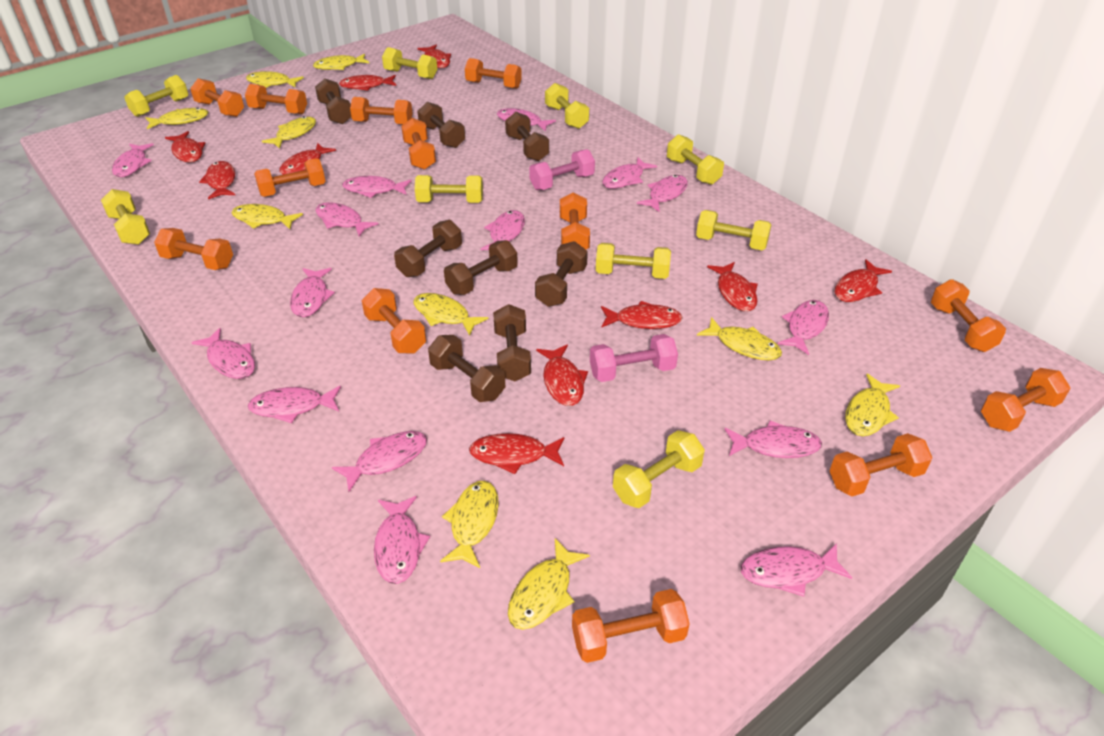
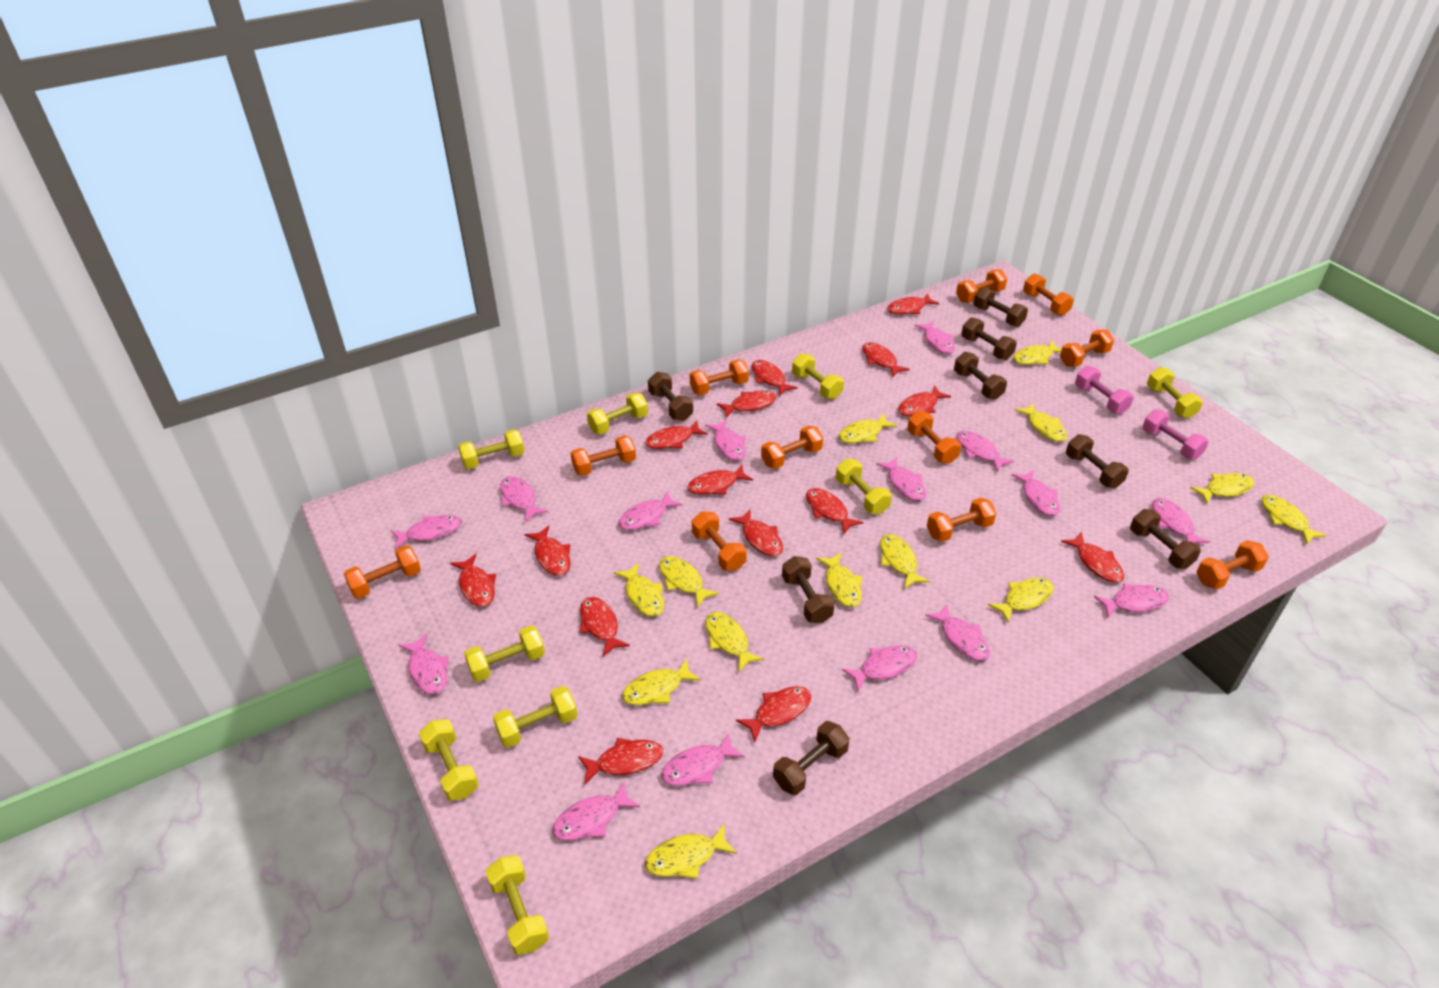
orange dumbbell: [154,228,233,270] [190,78,244,117] [245,84,307,114] [254,158,326,197] [350,97,413,124] [362,288,426,354] [401,118,436,170] [465,58,522,89] [560,192,590,249] [572,589,690,663] [830,433,932,496] [931,279,1006,352] [981,368,1071,432] = 13 -> [344,545,421,599] [571,435,636,476] [690,359,749,395] [692,511,747,571] [761,426,823,469] [907,411,961,464] [927,498,996,542] [956,269,1007,302] [1023,273,1074,316] [1060,330,1114,367] [1196,540,1269,590] = 11
red fish: [165,131,205,162] [199,161,235,199] [279,143,336,175] [339,75,396,91] [417,45,451,68] [469,433,564,474] [536,344,588,406] [601,301,683,329] [707,262,758,311] [835,259,892,302] = 10 -> [450,554,496,607] [525,525,571,576] [578,738,663,785] [580,597,630,656] [645,420,708,449] [687,465,753,495] [717,391,777,418] [729,509,783,556] [736,686,811,742] [751,360,798,396] [806,488,863,534] [862,342,910,377] [887,293,939,314] [898,385,951,416] [1061,532,1124,583] = 15
yellow fish: [146,108,209,129] [232,204,303,229] [246,71,304,88] [262,116,316,149] [313,53,369,70] [413,293,488,336] [440,481,499,568] [508,538,590,630] [697,317,782,360] [845,373,900,436] = 10 -> [614,563,664,617] [622,658,701,705] [645,824,737,879] [659,556,719,608] [706,612,764,671] [816,552,862,607] [839,414,897,443] [880,534,930,589] [988,578,1054,623] [1013,340,1062,365] [1014,403,1067,442] [1190,473,1254,504] [1262,495,1327,544] = 13

